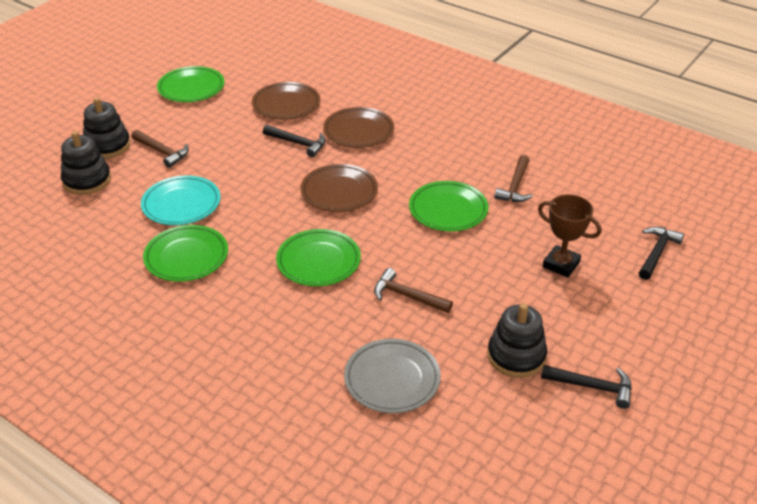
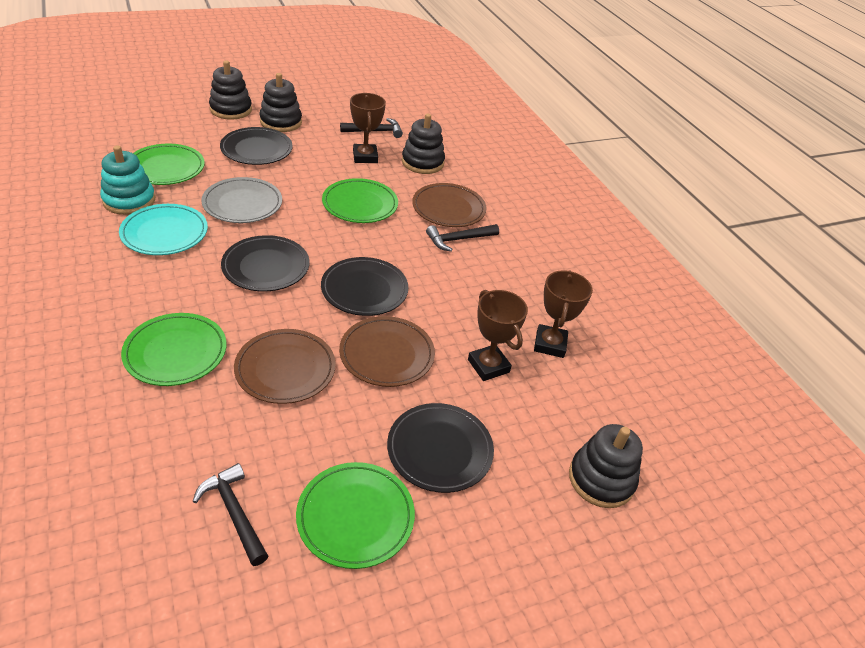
black plate: none = 0 -> [220,127,293,165] [221,235,309,291] [321,257,408,316] [387,403,494,493] = 4
black stacking toy: [61,131,111,195] [83,97,131,159] [487,303,547,378] = 3 -> [209,60,252,120] [260,73,302,132] [402,114,445,174] [569,424,643,508] = 4
brown hammer: [131,130,189,168] [374,268,453,313] [494,155,533,202] = 3 -> none = 0
brown trophy: [538,194,601,277] = 1 -> [350,93,386,163] [468,290,528,381] [534,270,593,358] = 3
turquoise stacking toy: none = 0 -> [100,145,155,215] = 1

